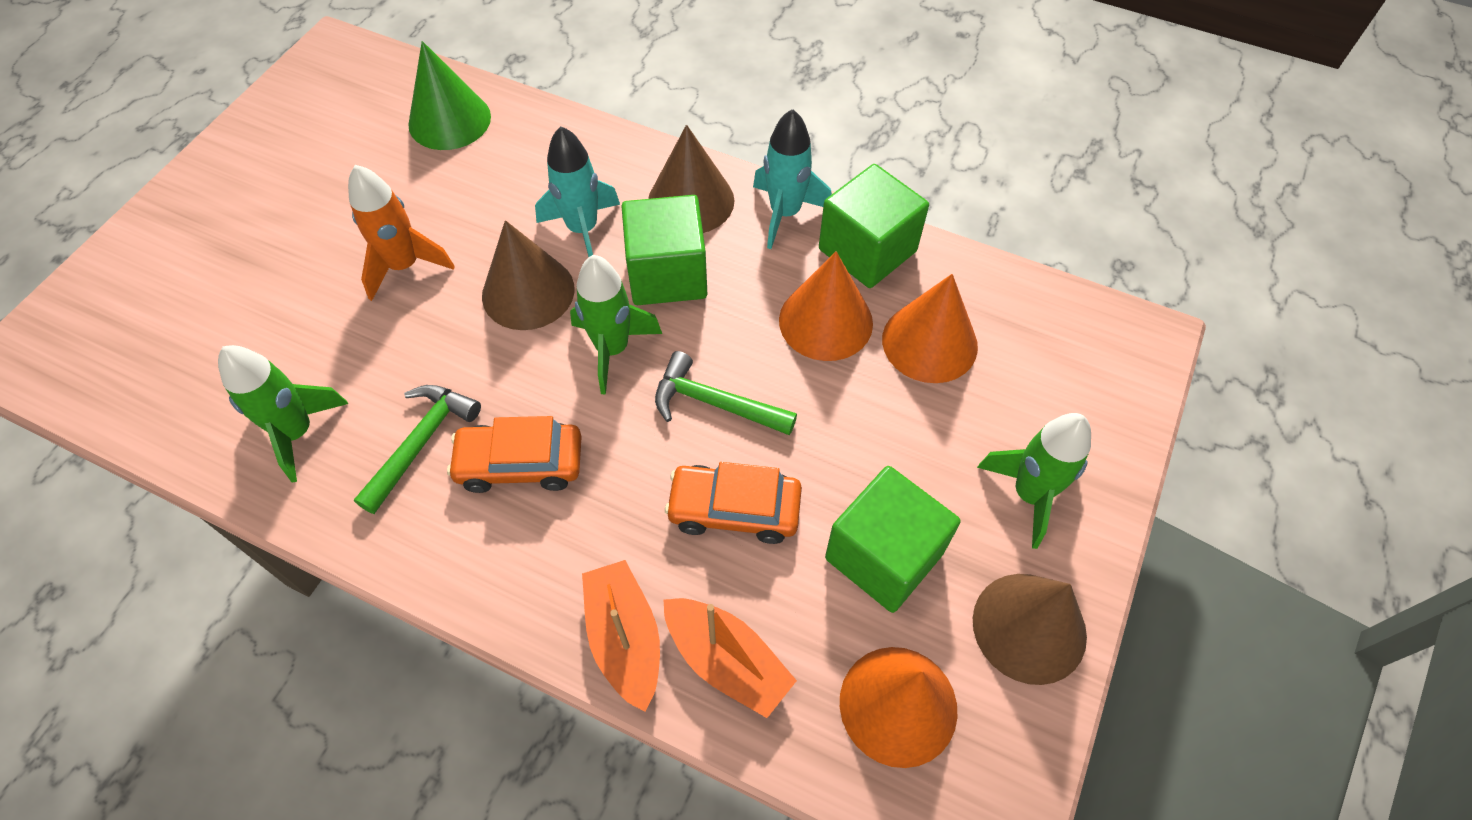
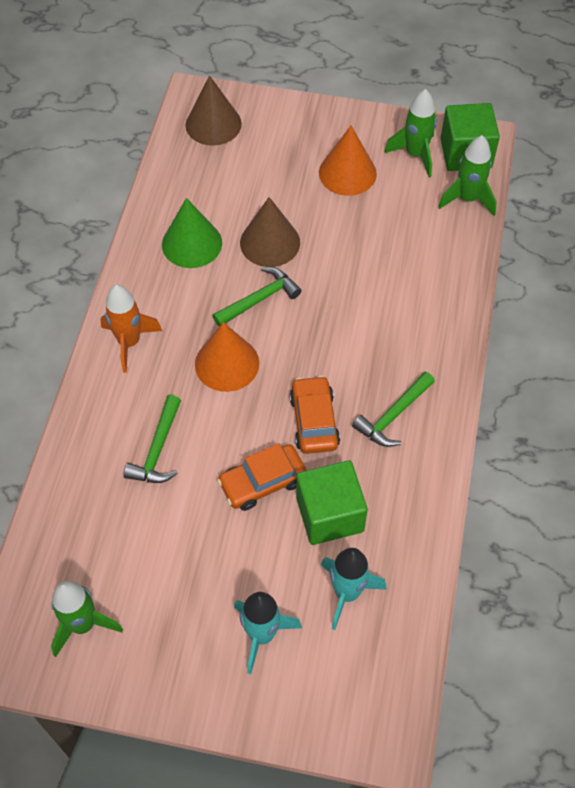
brown cone: [482,220,574,330] [648,125,735,233] [973,574,1087,685] = 3 -> [186,75,242,146] [240,197,300,267] = 2
green cube: [622,195,707,305] [819,164,929,288] [825,466,961,613] = 3 -> [296,460,368,545] [440,103,500,171] = 2
green hammer: [354,385,481,514] [655,351,797,435] = 2 -> [123,395,181,483] [213,267,302,326] [352,372,435,447] = 3
orange boat: [582,560,660,712] [663,598,797,718] = 2 -> none = 0
orange cone: [779,252,873,361] [840,647,958,768] [882,274,978,383] = 3 -> [195,322,259,392] [319,126,377,196] = 2

